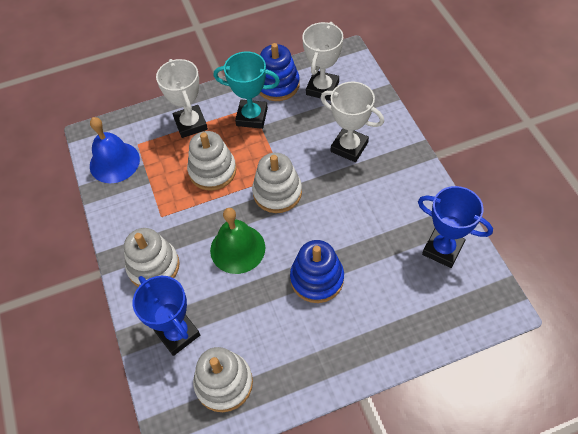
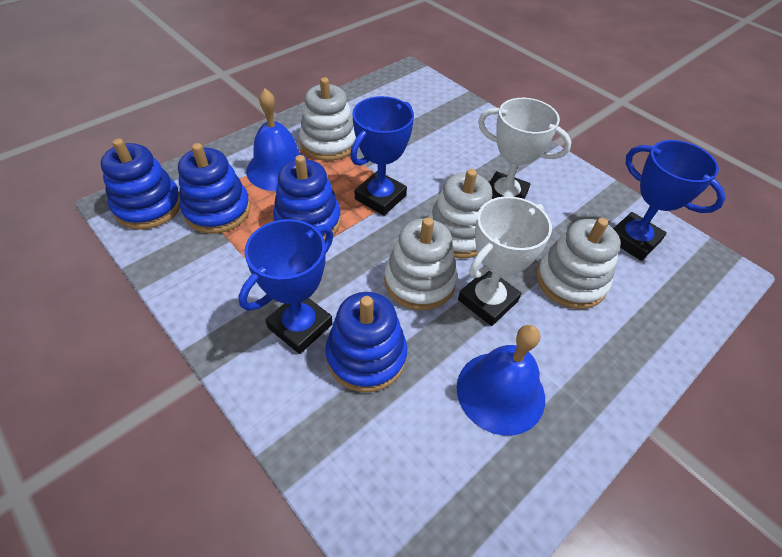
blue bell: [90,117,140,183] = 1 -> [246,89,307,191] [457,325,545,436] = 2
blue stacking toy: [259,43,300,101] [290,240,344,303] = 2 -> [101,138,180,230] [178,143,251,234] [273,155,341,241] [325,292,407,392] = 4
blue trophy: [133,276,200,356] [418,186,493,268] = 2 -> [239,219,333,354] [350,96,414,216] [613,140,726,261] = 3
green bell: [210,208,265,274] = 1 -> none = 0
turquoise trophy: [214,52,280,129] = 1 -> none = 0
white trophy: [156,59,208,138] [302,22,343,101] [321,82,384,162] = 3 -> [458,196,552,326] [478,98,571,199] = 2

